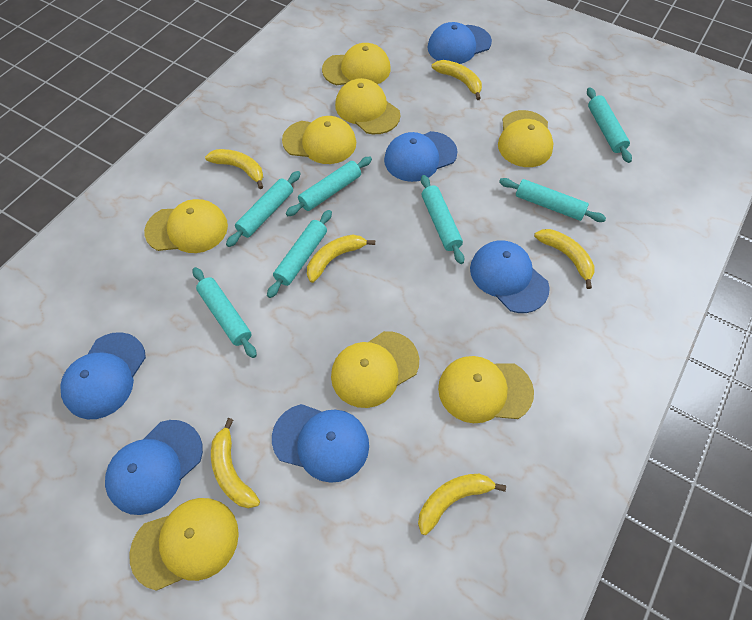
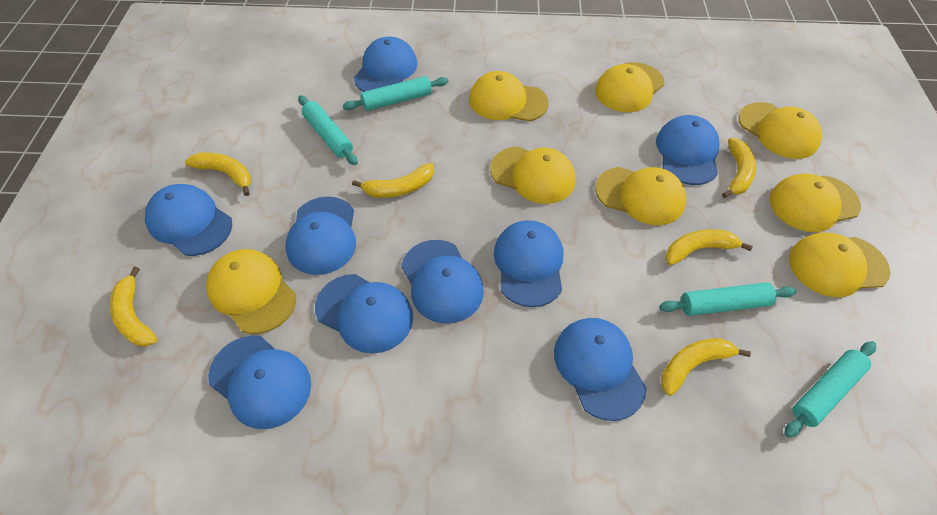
blue cap: [60,332,146,419] [105,420,203,515] [272,404,369,483] [384,131,457,182] [427,22,492,64] [470,240,550,313] = 6 -> [145,184,232,256] [208,336,311,429] [286,197,356,275] [315,274,413,354] [354,37,417,92] [401,240,484,324] [494,220,563,307] [554,318,647,421] [656,115,720,185] = 9
turquoise rolling pin: [193,267,257,358] [226,171,301,247] [267,210,332,298] [286,157,372,216] [421,175,464,264] [499,178,606,222] [587,88,632,163] = 7 -> [298,95,358,165] [343,76,449,111] [659,282,796,316] [784,341,876,438] = 4

